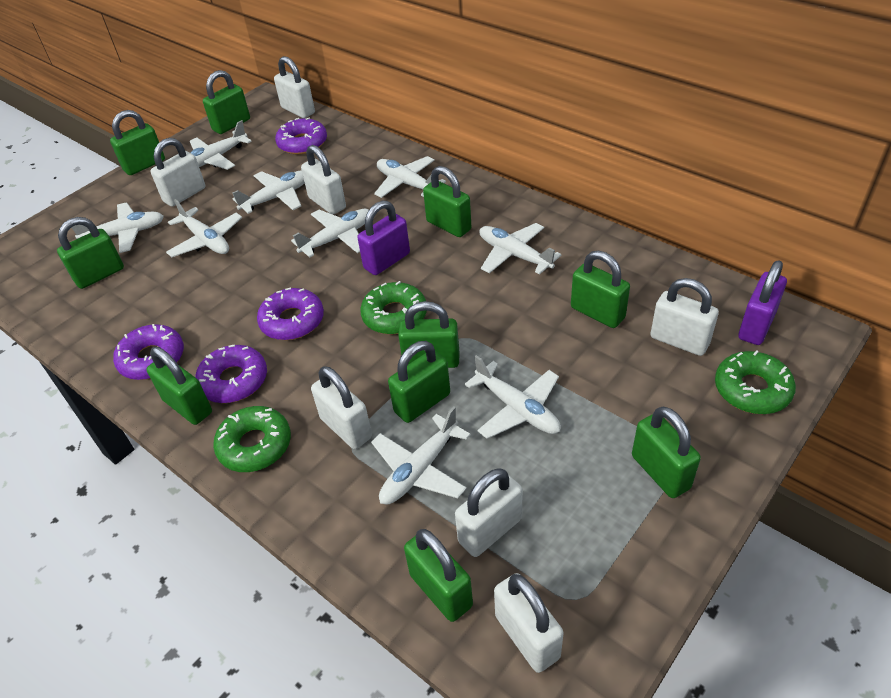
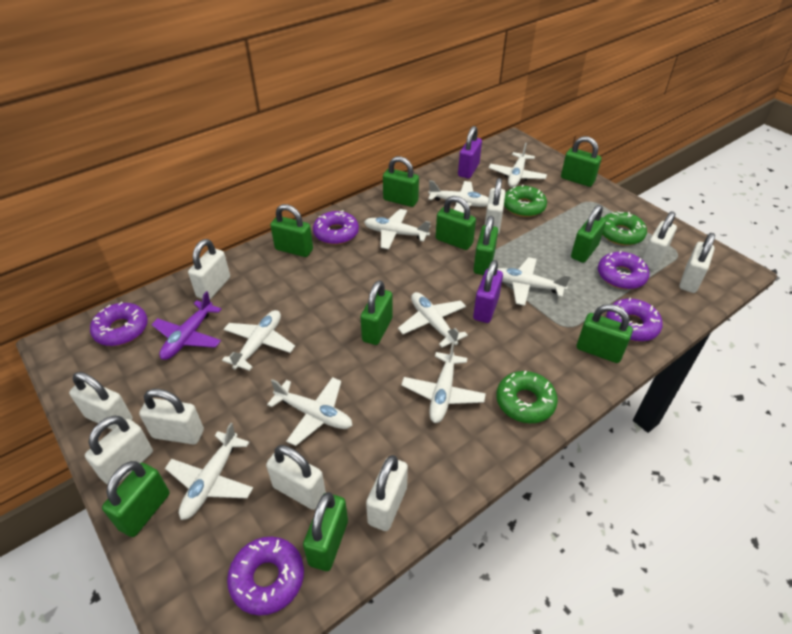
purple donut: [113,324,184,380] [195,344,267,403] [257,287,324,340] [275,117,327,155] = 4 -> [90,302,148,346] [227,537,304,615] [313,210,359,245] [598,251,650,289] [606,298,663,342] = 5
purple plane: none = 0 -> [151,291,222,360] = 1
white padlock: [151,138,205,207] [274,56,315,118] [301,145,346,215] [311,366,372,449] [455,468,522,557] [494,573,564,673] [650,278,719,356] = 7 -> [69,372,133,430] [85,416,153,485] [139,389,204,445] [188,239,230,299] [266,445,326,510] [366,455,408,531] [485,178,505,234] [642,211,677,270] [679,233,715,293] = 9

